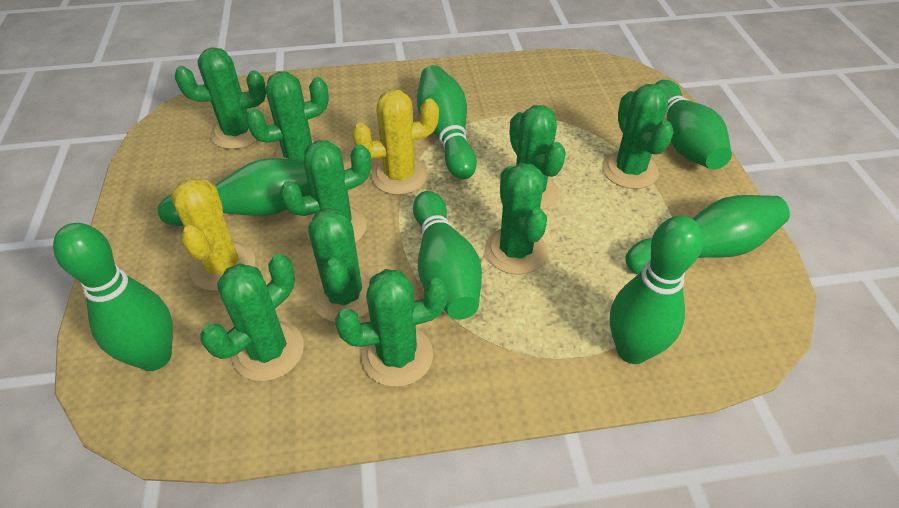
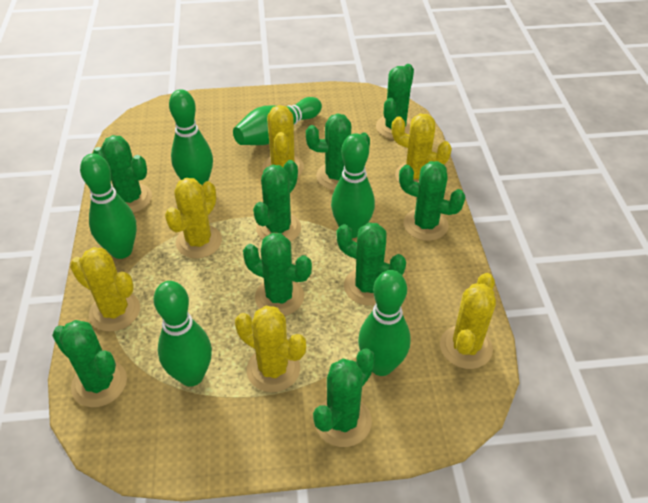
green bowling pin: [53,223,173,371] [158,158,311,226] [413,191,482,320] [417,65,477,179] [610,216,703,364] [625,195,790,274] [655,80,732,170] = 7 -> [80,154,137,259] [153,281,212,387] [169,89,213,185] [233,97,322,145] [331,133,375,238] [358,270,411,376] = 6
yellow cactus: [171,178,255,291] [352,89,439,195] = 2 -> [70,247,140,332] [165,178,222,259] [235,306,306,392] [262,105,304,176] [391,114,452,184] [440,273,496,369] = 6

